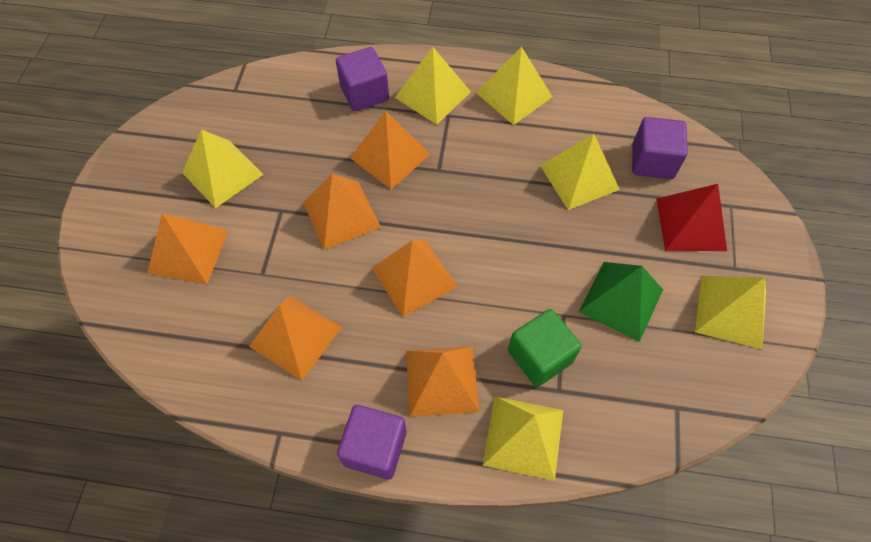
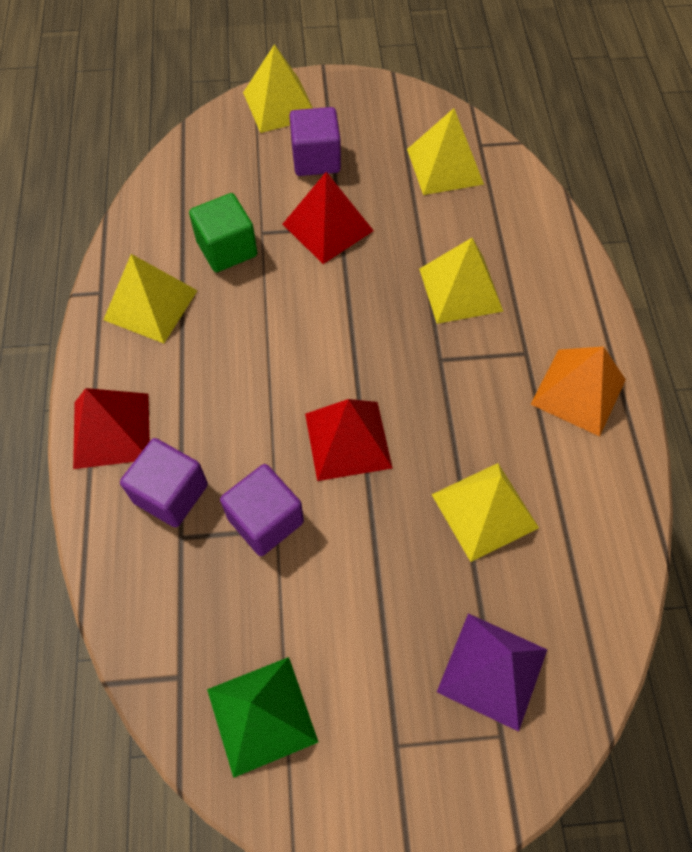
orange pyramid: [147,213,228,285] [249,296,342,381] [303,174,381,250] [350,111,431,190] [372,240,458,317] [406,346,479,417] = 6 -> [531,346,626,437] = 1
purple pyramid: none = 0 -> [437,613,547,732] = 1
red pyramid: [657,184,727,251] = 1 -> [73,388,150,469] [283,172,374,264] [305,399,392,481] = 3
yellow pyramid: [182,130,264,208] [395,47,471,125] [476,47,552,125] [483,396,563,481] [540,134,620,210] [695,276,766,349] = 6 -> [103,254,198,343] [243,44,313,133] [407,108,484,195] [419,238,503,324] [431,463,539,562] = 5

